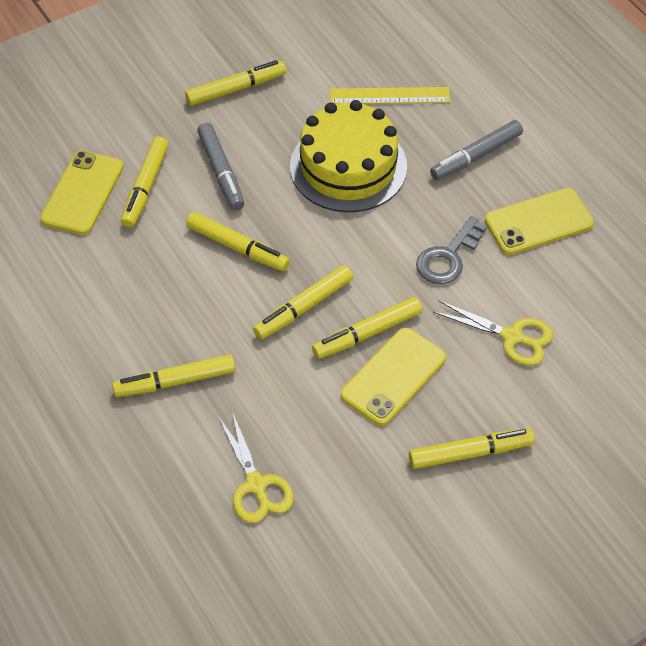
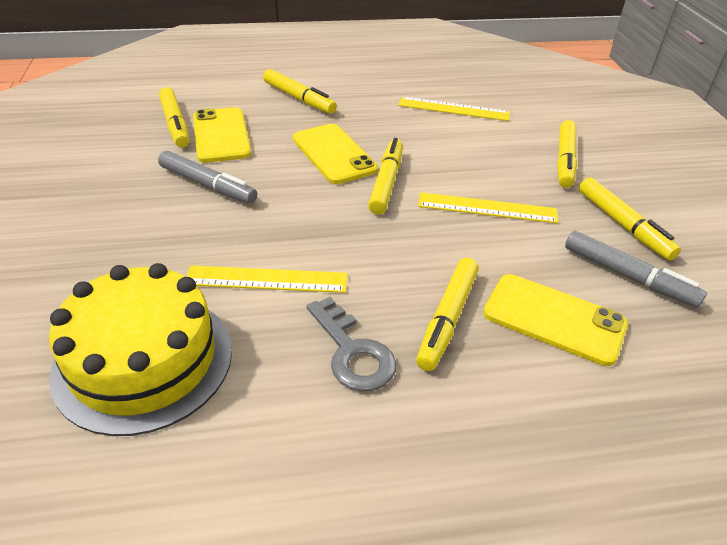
yellow marker: [112,354,235,397] [121,137,169,228] [185,60,287,106] [186,212,290,271] [253,265,353,339] [312,297,422,359] [409,428,535,469] = 7 -> [159,87,189,148] [263,69,337,114] [368,138,403,215] [416,257,479,371] [557,120,577,188] [579,177,681,261] = 6
yellow ruler: [330,87,450,104] = 1 -> [186,265,348,293] [398,96,510,121] [418,192,558,224] = 3
yellow scissors: [218,412,294,523] [433,301,553,365] = 2 -> none = 0

